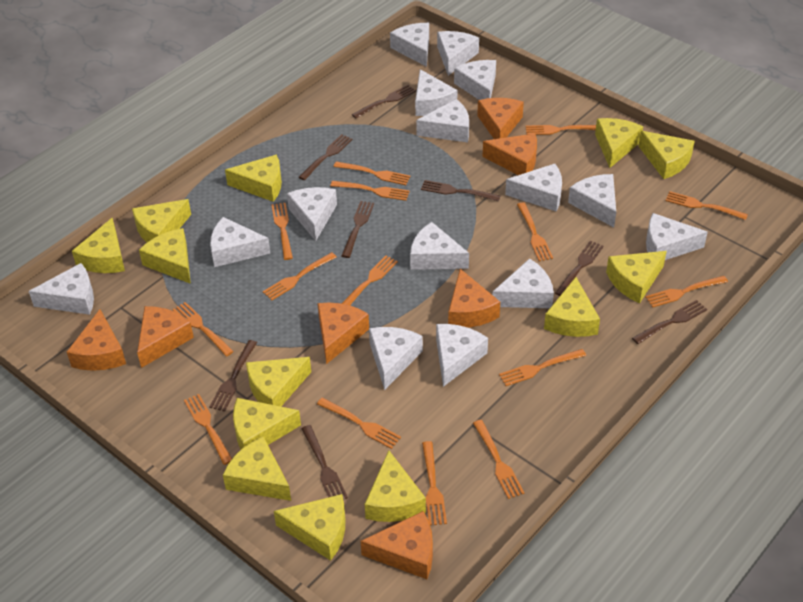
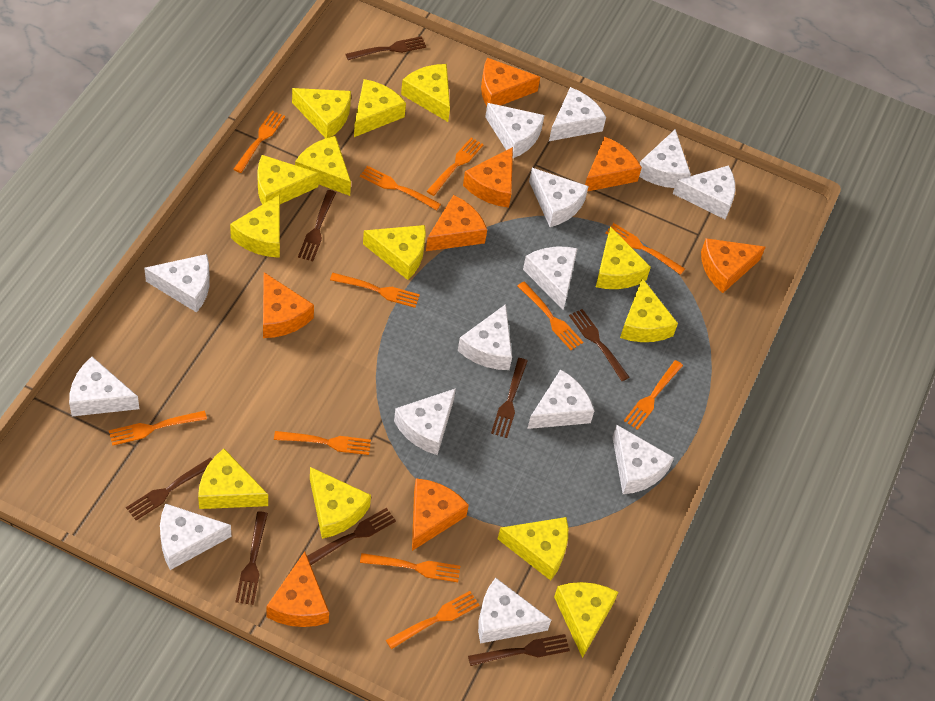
orange cheese: [67,309,126,371] [137,306,194,368] [317,303,369,364] [361,511,433,579] [448,269,500,328] [477,98,524,139] [483,133,537,175] = 7 -> [263,272,314,338] [266,552,329,627] [412,478,469,551] [426,195,487,251] [463,147,513,208] [481,58,540,106] [585,137,642,192] [701,238,765,293] = 8
orange fork: [173,302,234,356] [184,394,232,465] [263,252,337,300] [272,203,293,260] [317,398,401,449] [330,181,410,201] [334,161,411,185] [342,255,398,305] [422,441,447,525] [473,420,524,499] [499,349,586,386] [517,202,553,261] [526,125,596,135] [645,276,728,308] [665,191,748,220] = 15 -> [109,411,207,446] [233,111,285,173] [274,431,371,455] [330,273,420,308] [360,166,441,210] [360,553,460,582] [386,591,479,649] [427,137,484,196] [518,282,583,350] [605,223,685,275] [624,360,683,430] = 11
white cheese: [29,263,94,315] [210,217,271,267] [287,187,337,241] [369,327,423,390] [390,23,429,67] [410,222,469,270] [415,69,458,116] [416,99,469,142] [436,324,488,387] [437,31,479,76] [454,60,496,100] [493,258,554,308] [505,164,562,211] [568,174,616,227] [646,213,708,260] = 15 -> [69,357,139,416] [144,254,210,313] [160,503,231,570] [394,388,456,455] [458,304,512,370] [478,578,551,644] [485,103,545,158] [523,247,578,310] [527,369,594,429] [529,168,589,227] [549,87,606,141] [613,425,674,494] [639,129,691,188] [673,165,735,219] = 14

